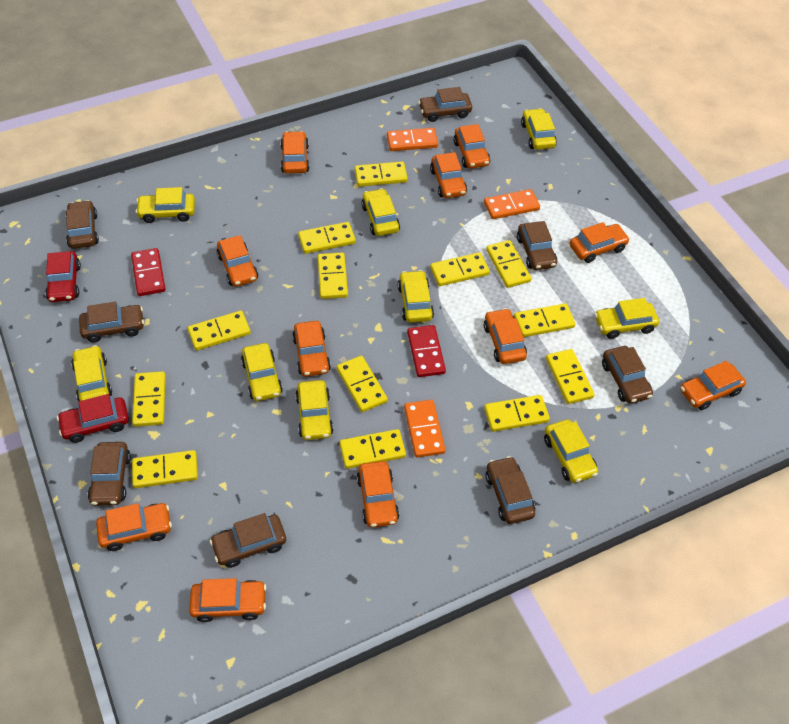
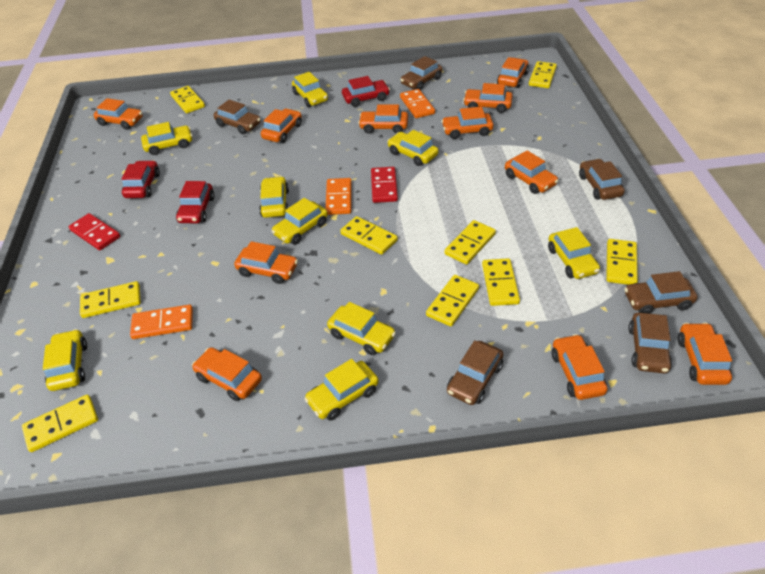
brown car: [66,200,99,249] [79,302,144,343] [88,442,131,506] [210,513,286,568] [418,87,472,122] [485,456,535,524] [517,221,557,270] [602,346,653,404] = 8 -> [214,100,261,134] [400,56,442,90] [447,340,503,405] [579,159,625,200] [624,271,698,314] [628,312,672,373] = 6
red car: [45,251,81,302] [57,394,129,443] = 2 -> [121,160,160,198] [176,181,215,223] [342,76,390,107] = 3
yellow domino: [132,371,166,427] [132,450,198,488] [188,310,251,350] [298,222,356,254] [318,253,348,299] [337,356,388,412] [339,429,406,469] [355,161,408,187] [430,252,490,286] [484,395,550,432] [486,240,532,288] [514,303,576,337] [546,349,594,404] = 13 -> [22,395,98,452] [80,281,141,318] [170,86,205,113] [340,216,398,255] [426,275,479,326] [444,220,496,265] [482,258,520,306] [529,61,557,88] [606,239,638,285] = 9

